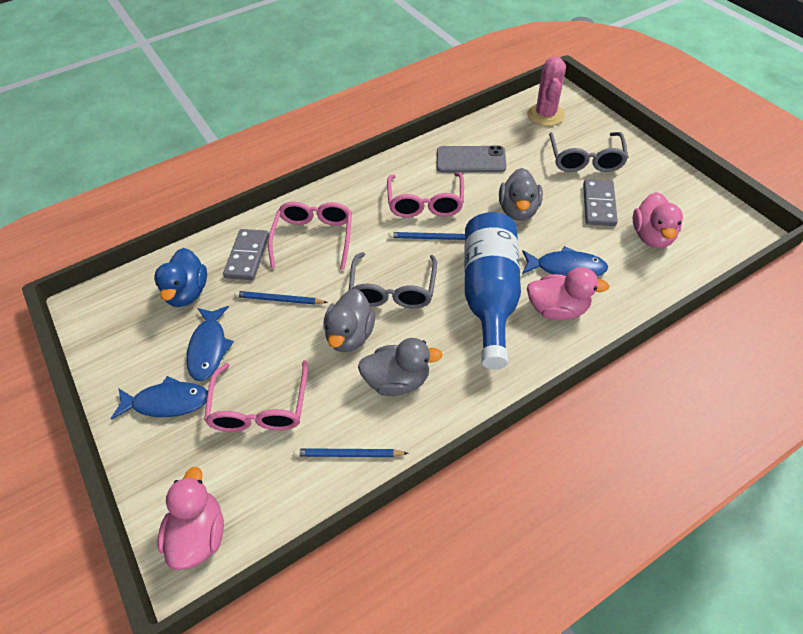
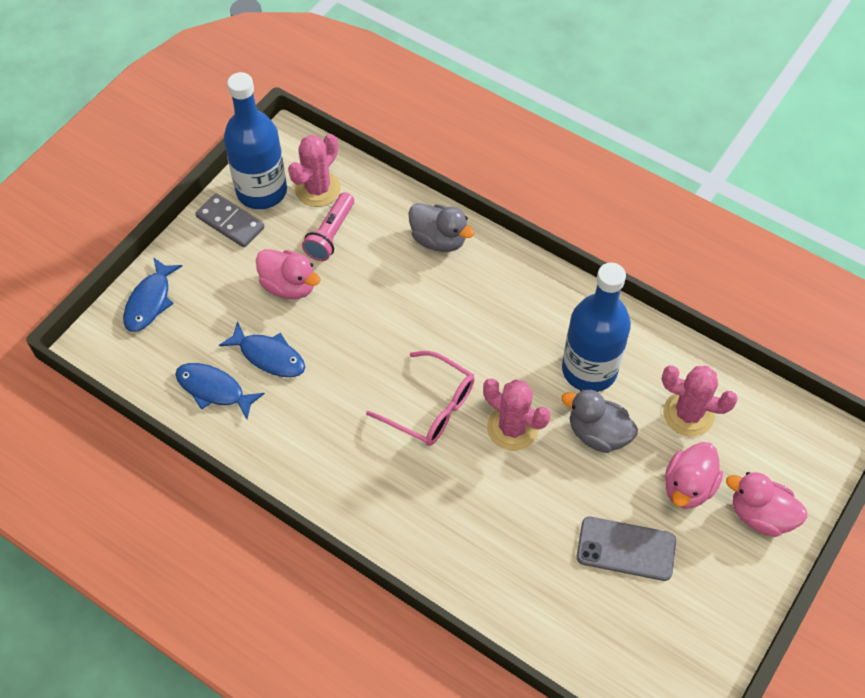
blue bottle: [464,212,521,370] = 1 -> [224,72,287,209] [562,262,631,392] = 2
blue duck: [154,248,207,307] = 1 -> none = 0
blue pencil: [234,291,328,305] [294,448,409,457] [389,232,465,240] = 3 -> none = 0
grey domino: [223,229,269,280] [583,179,618,226] = 2 -> [195,193,265,248] = 1
grey duck: [323,288,375,352] [358,338,443,396] [499,168,543,221] = 3 -> [408,203,475,252] [561,389,638,453] = 2
grey glasses: [349,252,437,309] [549,132,628,172] = 2 -> none = 0
pink cactus: [527,57,566,126] = 1 -> [288,134,341,207] [483,378,550,451] [662,366,738,436] = 3
pink flashlight: none = 0 -> [302,192,354,261] = 1
pink glasses: [204,360,308,432] [268,202,352,270] [387,173,464,218] = 3 -> [366,351,475,446] = 1

